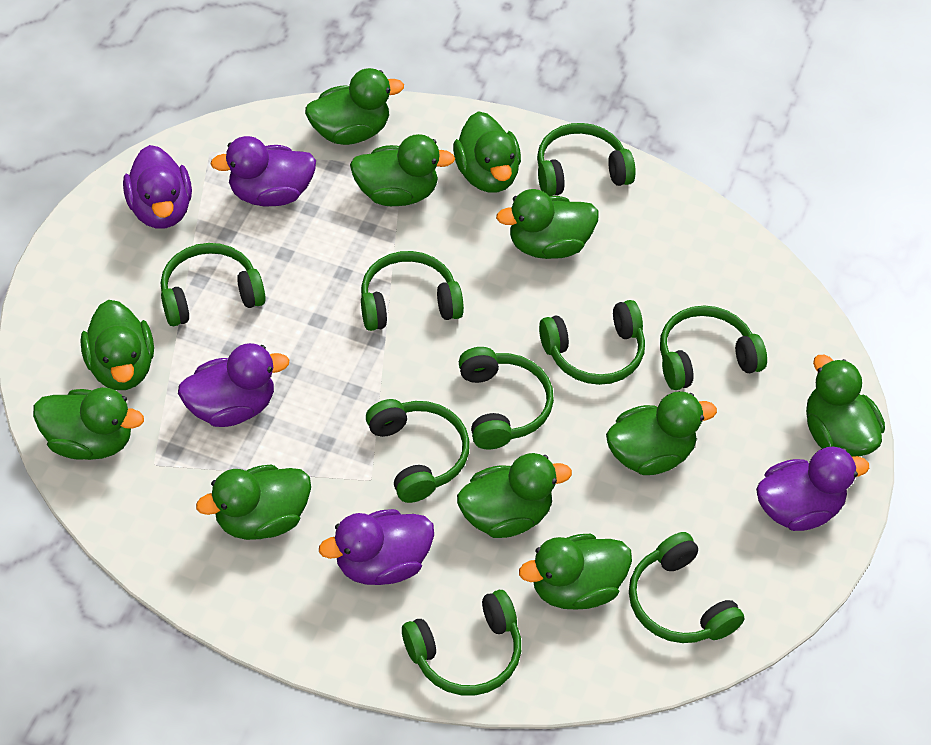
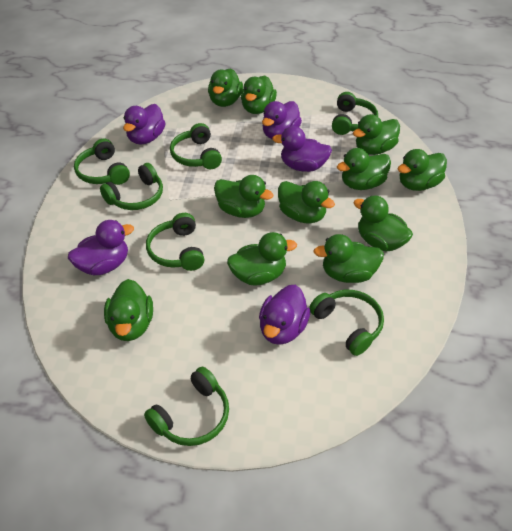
green headphones: [161,243,266,326] [361,251,464,331] [366,399,470,503] [402,590,521,696] [459,347,554,450] [537,123,636,196] [539,300,645,385] [629,532,744,643] [660,306,767,390] = 9 -> [74,139,130,185] [100,163,163,210] [144,367,229,446] [146,213,204,271] [170,123,222,169] [309,290,384,356] [332,92,378,135] = 7

